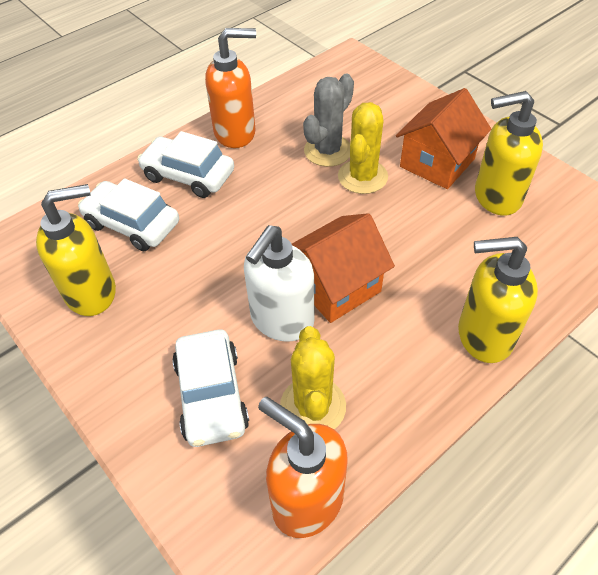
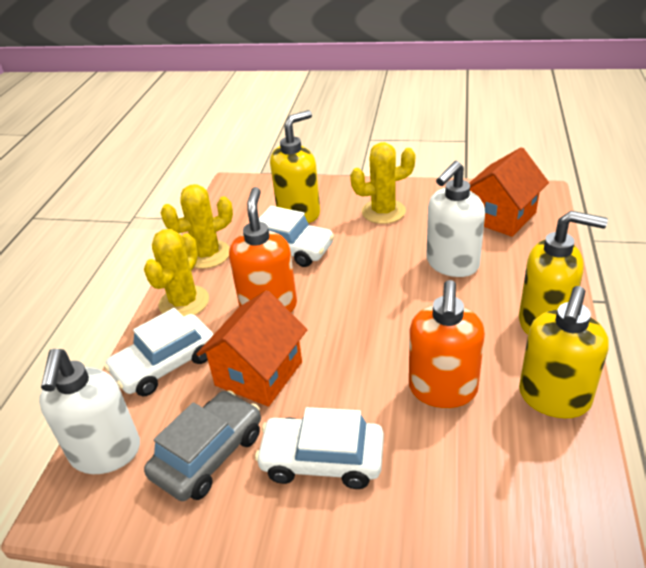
grey cactus: [303,74,354,167] = 1 -> none = 0
grey car: none = 0 -> [144,390,261,501] = 1
white soap dispenser: [244,225,314,342] = 1 -> [39,349,140,474] [426,161,485,277] = 2
yellow cactus: [280,326,346,429] [338,102,388,194] = 2 -> [144,229,209,316] [161,184,233,269] [350,142,415,224] = 3

